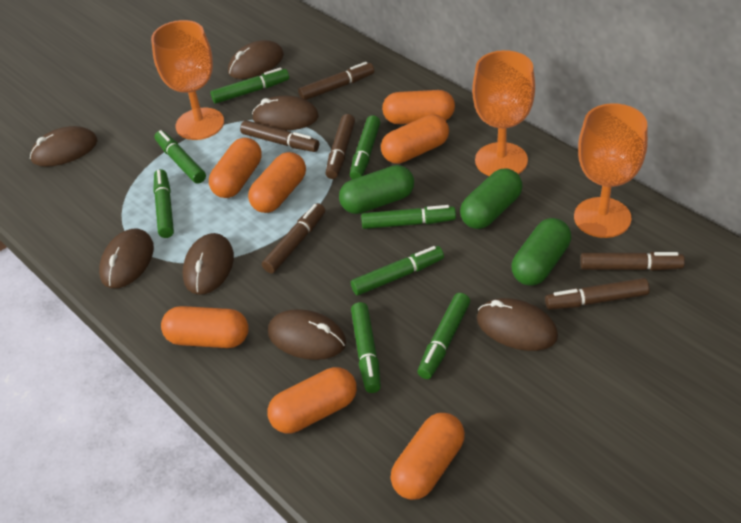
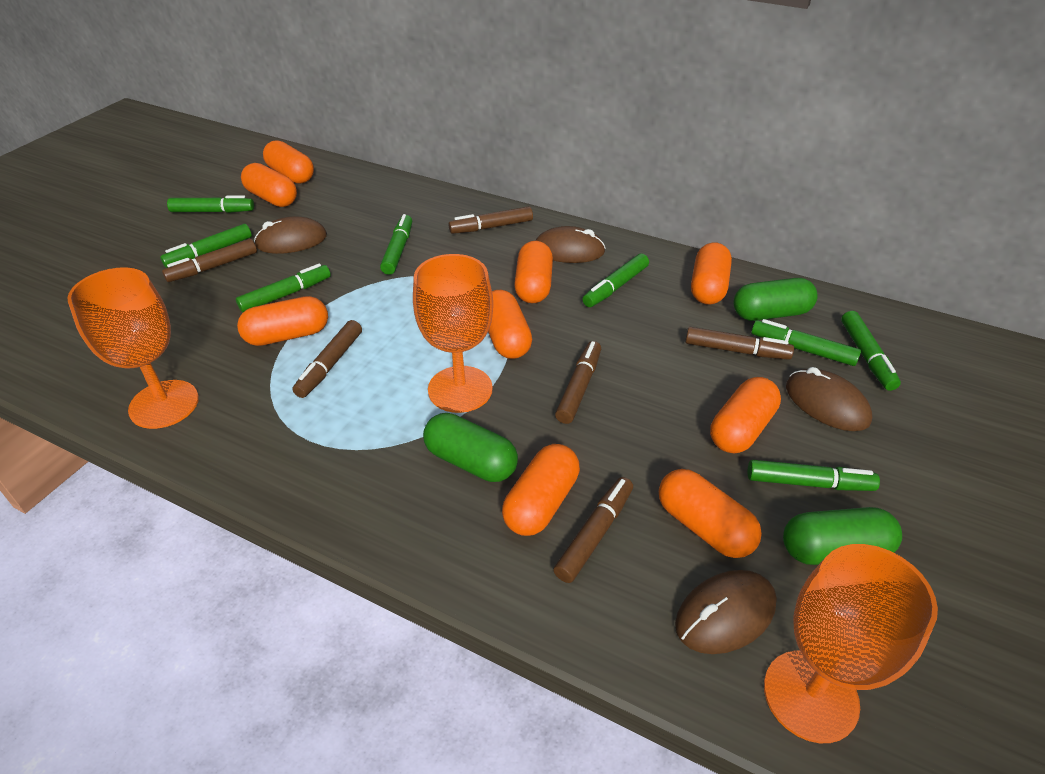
brown mouse: [30,126,97,167] [99,229,154,288] [183,233,234,295] [228,40,284,79] [252,96,319,131] [268,309,346,360] [477,298,558,351] = 7 -> [254,216,327,254] [535,226,606,263] [675,570,777,654] [786,367,872,431] = 4
orange capsule: [161,306,249,348] [209,138,262,198] [248,152,306,213] [267,367,357,433] [381,114,449,164] [382,90,455,124] [391,413,465,500] = 7 -> [237,296,328,346] [241,163,297,207] [263,140,314,184] [488,290,532,359] [502,444,580,536] [514,241,553,303] [659,469,762,558] [691,242,732,305] [710,377,781,454] = 9

